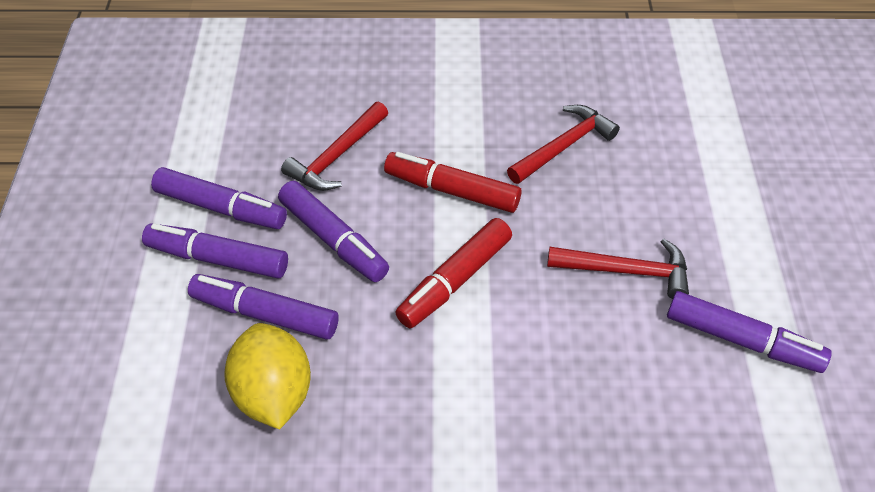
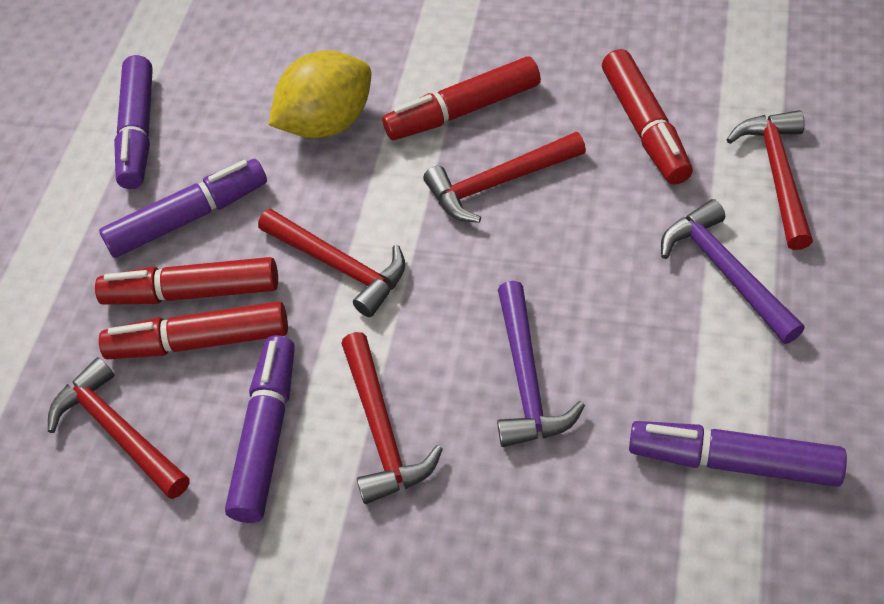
purple hammer: none = 0 -> [497,281,585,447] [661,199,805,344] = 2
purple marker: [142,223,288,278] [151,167,287,229] [188,274,338,340] [278,181,389,282] [667,291,832,373] = 5 -> [99,159,267,258] [114,55,153,189] [225,335,295,523] [629,421,847,487] = 4
red hammer: [281,102,388,191] [507,105,620,184] [547,239,689,299] = 3 -> [48,357,190,499] [258,209,405,317] [341,332,443,504] [423,132,586,223] [726,110,813,250] = 5
red marker: [384,152,521,213] [395,218,512,328] = 2 -> [95,257,278,305] [99,301,288,359] [382,56,541,140] [602,49,693,185] = 4

